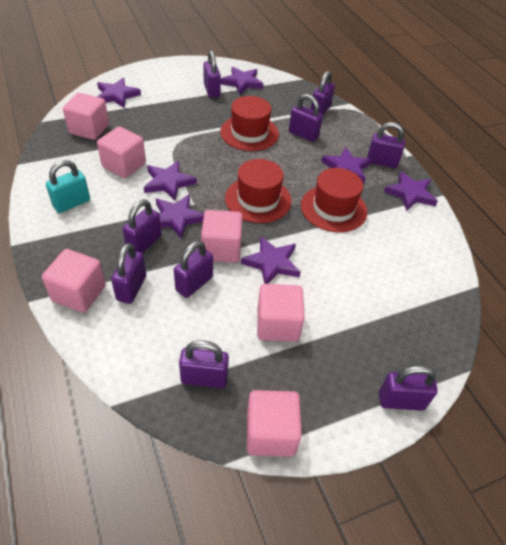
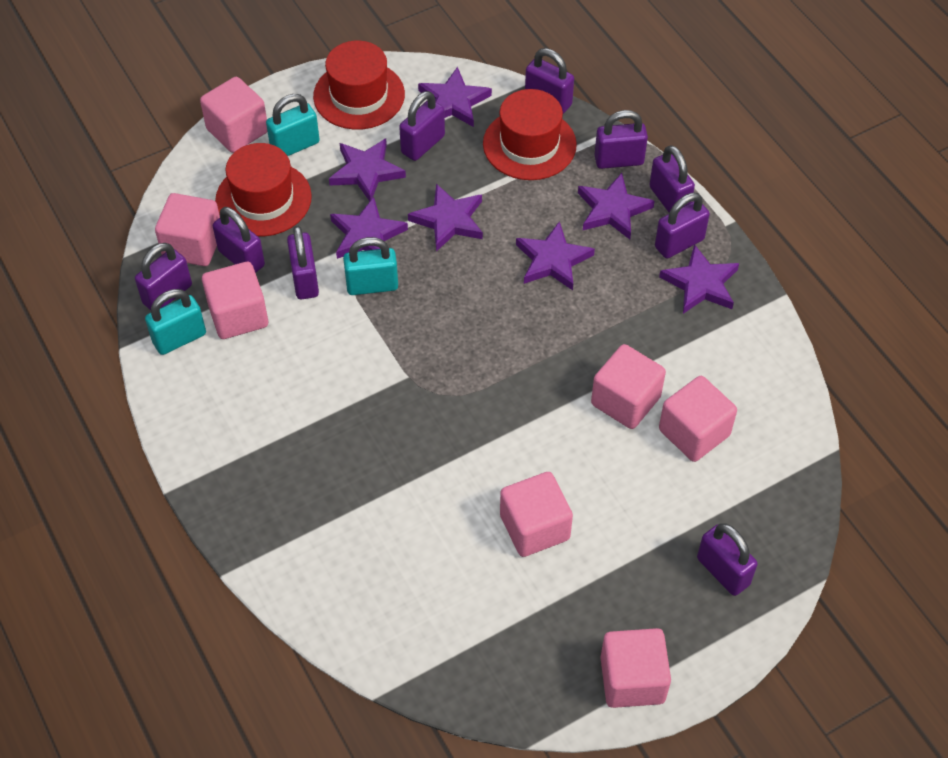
pink cube: [42,249,106,313] [63,93,109,140] [97,127,146,178] [201,210,243,263] [247,390,302,457] [257,284,305,342] = 6 -> [155,193,220,266] [200,77,268,153] [202,262,268,339] [500,472,573,557] [591,344,666,429] [600,628,671,708] [659,376,737,462] = 7
turquoise padlock: [46,160,90,213] = 1 -> [145,289,206,355] [266,94,320,156] [343,237,398,295] = 3

